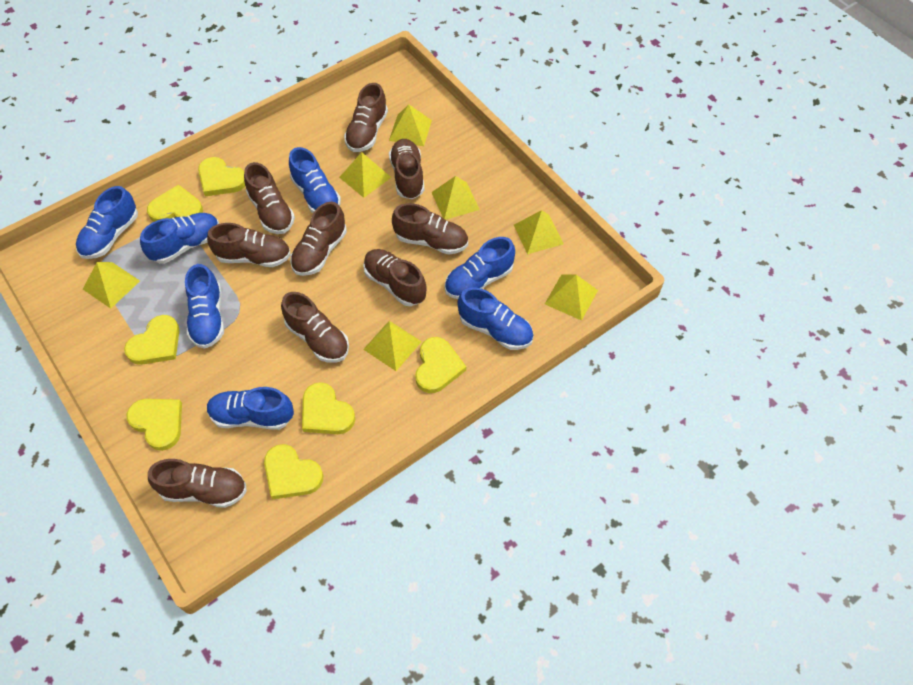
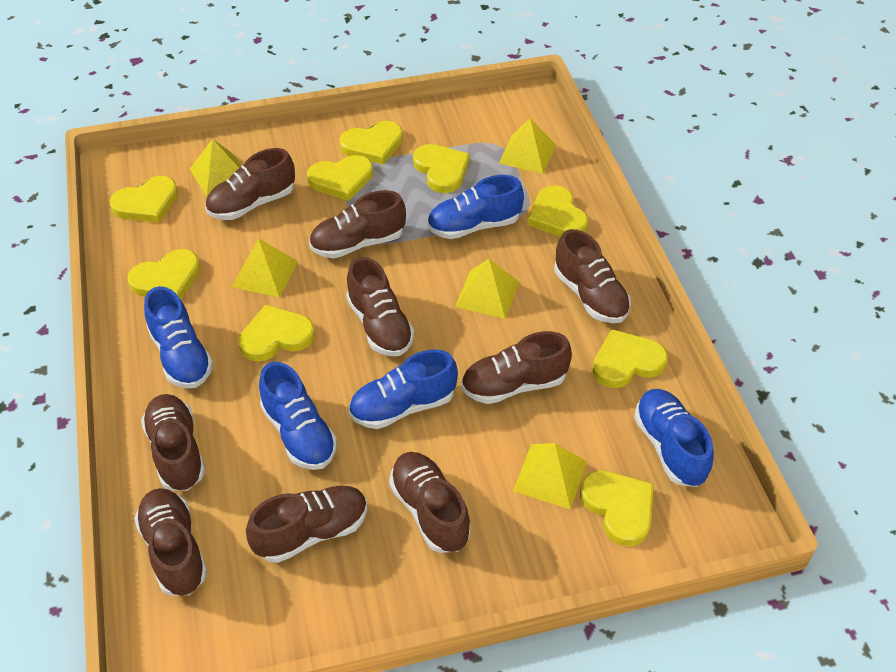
blue shoe: [76,186,138,259] [140,213,219,263] [185,264,224,349] [207,387,294,430] [289,147,341,213] [444,237,515,299] [457,287,534,350] = 7 -> [144,286,213,389] [259,362,337,470] [349,349,458,429] [427,175,524,239] [634,389,714,487] = 5
yellow heart: [124,315,180,365] [127,399,182,451] [147,185,203,222] [198,157,245,196] [264,444,323,499] [302,382,355,434] [415,337,466,393] = 7 -> [109,176,178,223] [127,249,200,300] [239,305,315,361] [307,155,373,201] [340,121,403,165] [413,144,470,193] [527,185,588,237] [580,470,654,546] [592,329,668,388] = 9
yellow pyramid: [83,262,140,309] [339,152,391,198] [363,321,422,371] [389,104,432,146] [432,176,480,220] [514,210,563,254] [545,275,598,321] = 7 -> [190,139,241,197] [232,238,298,298] [455,259,519,319] [499,118,556,174] [513,443,587,510] = 5

